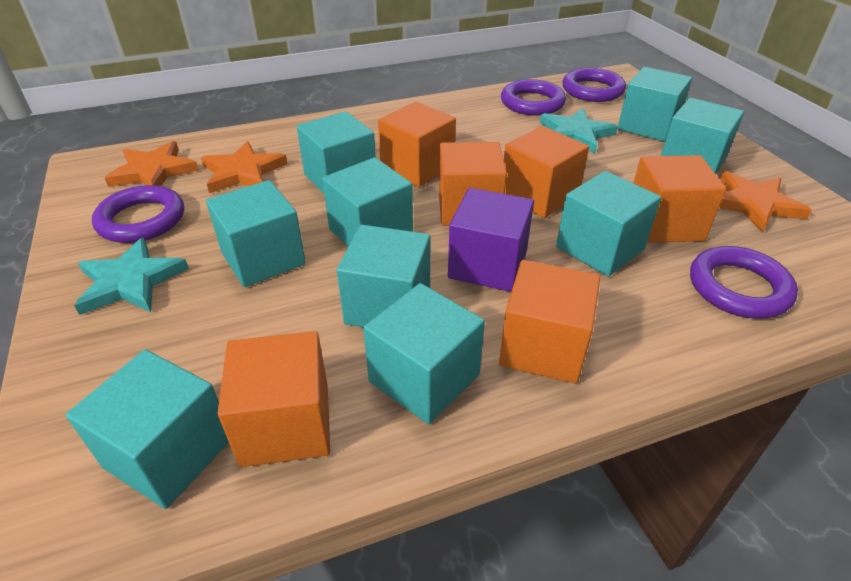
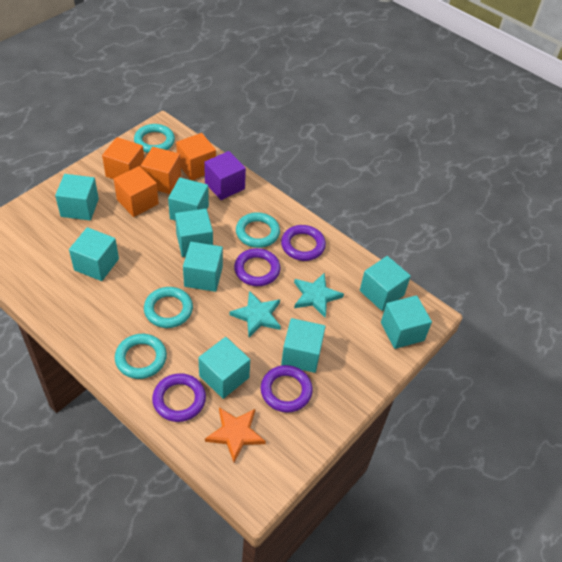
orange cube: [218,331,330,467] [378,102,456,187] [439,142,507,226] [499,260,600,384] [504,126,589,218] [634,155,726,243] = 6 -> [102,137,144,179] [114,166,159,217] [141,147,181,194] [176,133,216,180] = 4
orange star: [105,141,199,187] [201,141,288,193] [719,171,812,232] = 3 -> [205,407,266,463] = 1
turquoise ring: none = 0 -> [115,334,167,379] [134,124,175,153] [144,287,193,328] [236,212,280,248] = 4

